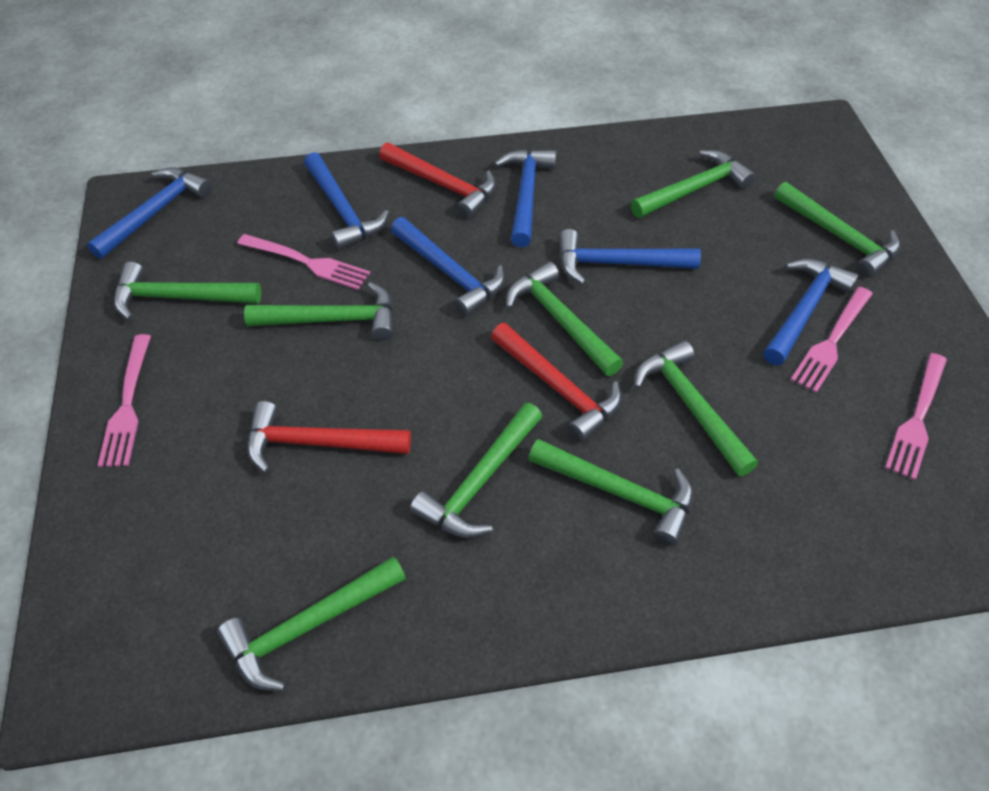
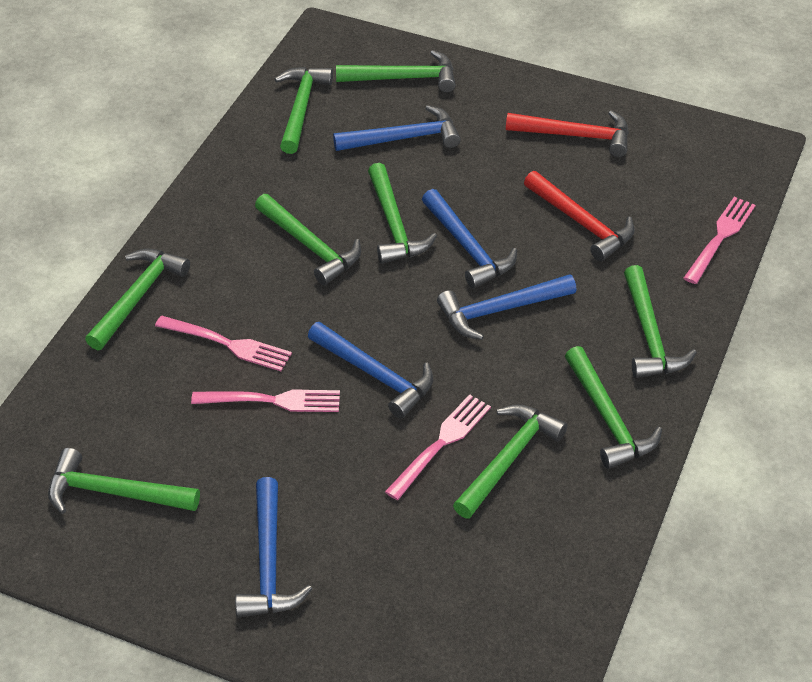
blue hammer: [87,167,212,259] [304,152,389,250] [391,217,505,317] [494,149,556,247] [559,229,701,284] [763,259,859,365] = 6 -> [235,477,312,618] [308,322,433,419] [333,105,461,151] [422,189,517,289] [437,274,577,340] = 5
red hammer: [247,401,411,473] [379,142,496,218] [491,323,622,442] = 3 -> [506,110,629,157] [524,171,635,261] = 2

